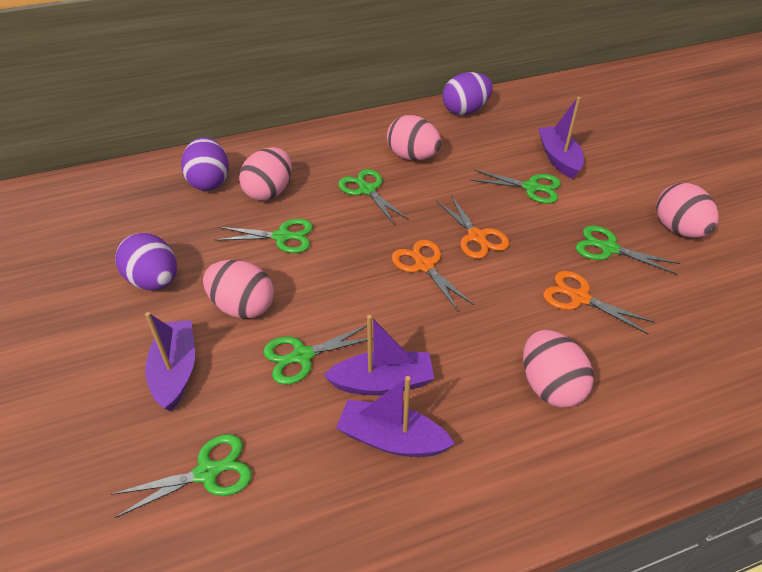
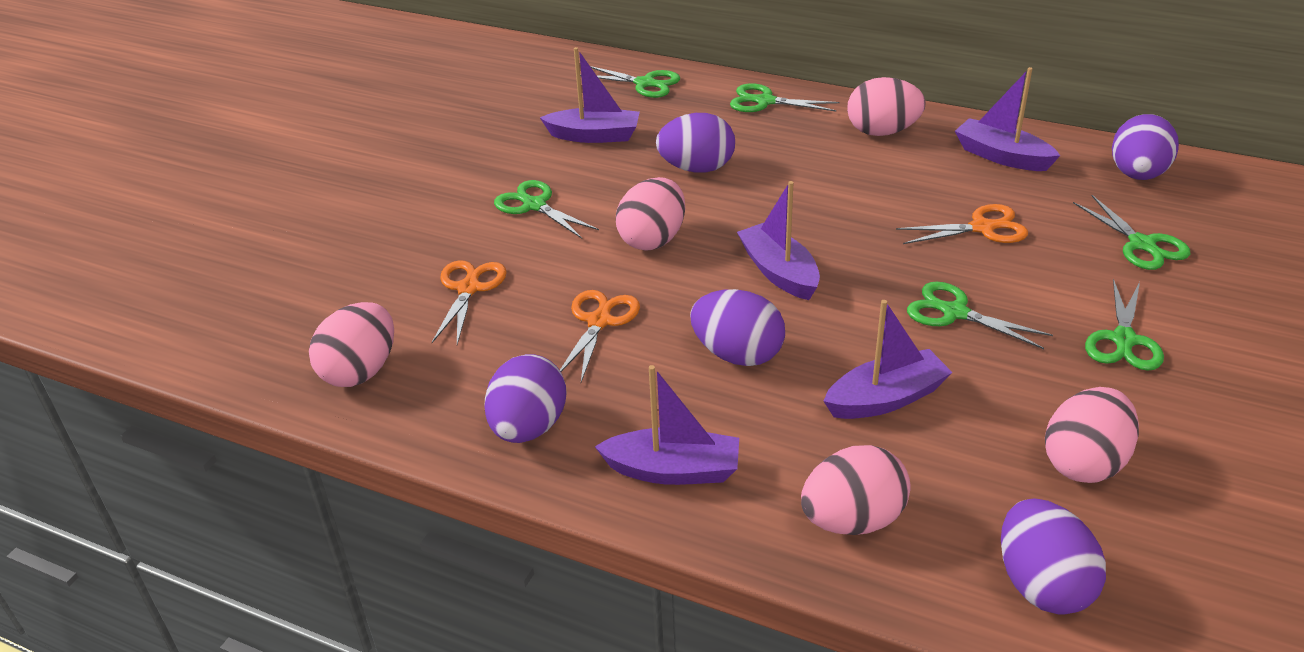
purple boat: [145,312,195,411] [323,315,434,395] [336,376,455,457] [538,97,584,179] = 4 -> [540,47,640,143] [595,365,739,485] [737,181,820,300] [824,300,953,419] [955,67,1060,171] = 5
purple egg: [115,233,177,290] [181,137,229,191] [442,72,493,115] = 3 -> [485,354,567,443] [656,113,735,173] [690,289,785,366] [1001,498,1106,615] [1112,114,1179,180] = 5

